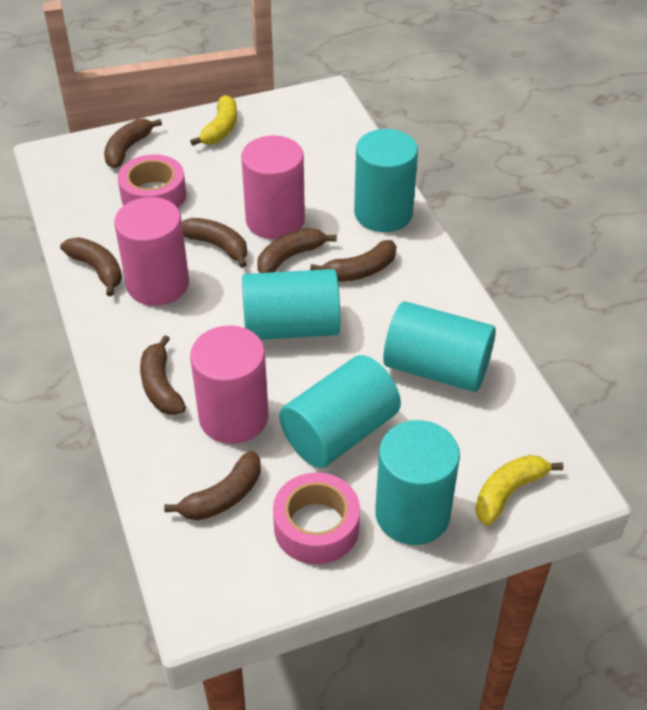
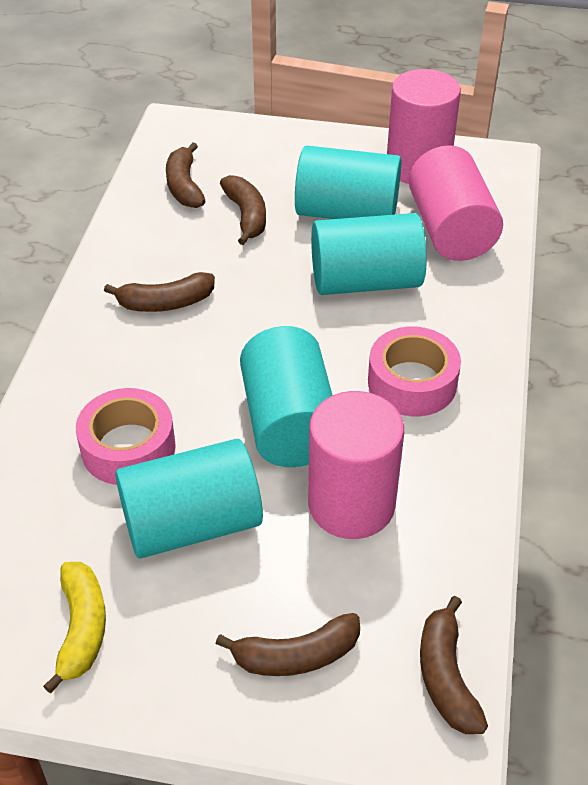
brown banana: [60,237,122,296] [104,119,162,168] [140,335,186,415] [164,451,261,520] [182,218,247,268] [257,228,337,273] [310,240,396,282] = 7 -> [104,272,215,312] [166,142,205,208] [215,613,360,676] [220,175,266,245] [420,596,488,734] = 5
turquoise cylinder: [242,269,340,340] [279,355,401,468] [354,129,418,232] [375,420,460,545] [383,301,496,392] = 5 -> [115,439,263,558] [240,326,332,467] [295,146,401,219] [311,213,427,295] = 4
yellow banana: [190,95,237,146] [475,455,563,525] = 2 -> [43,562,106,694] = 1

